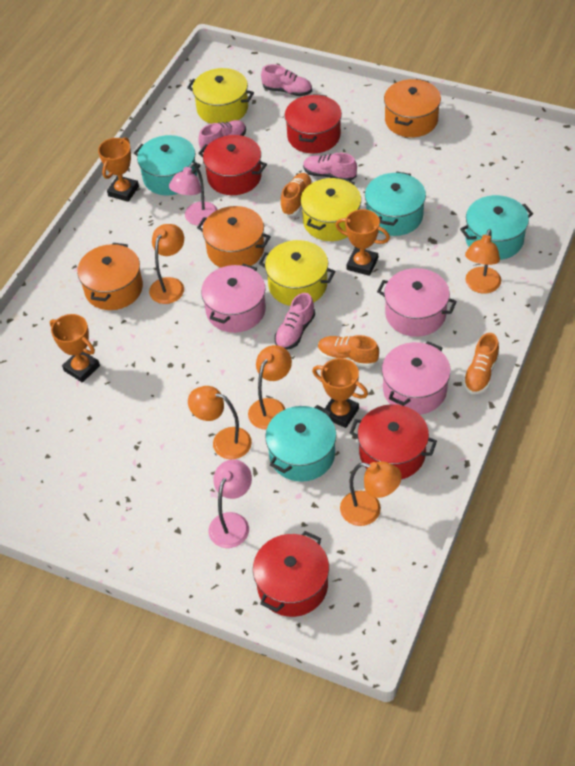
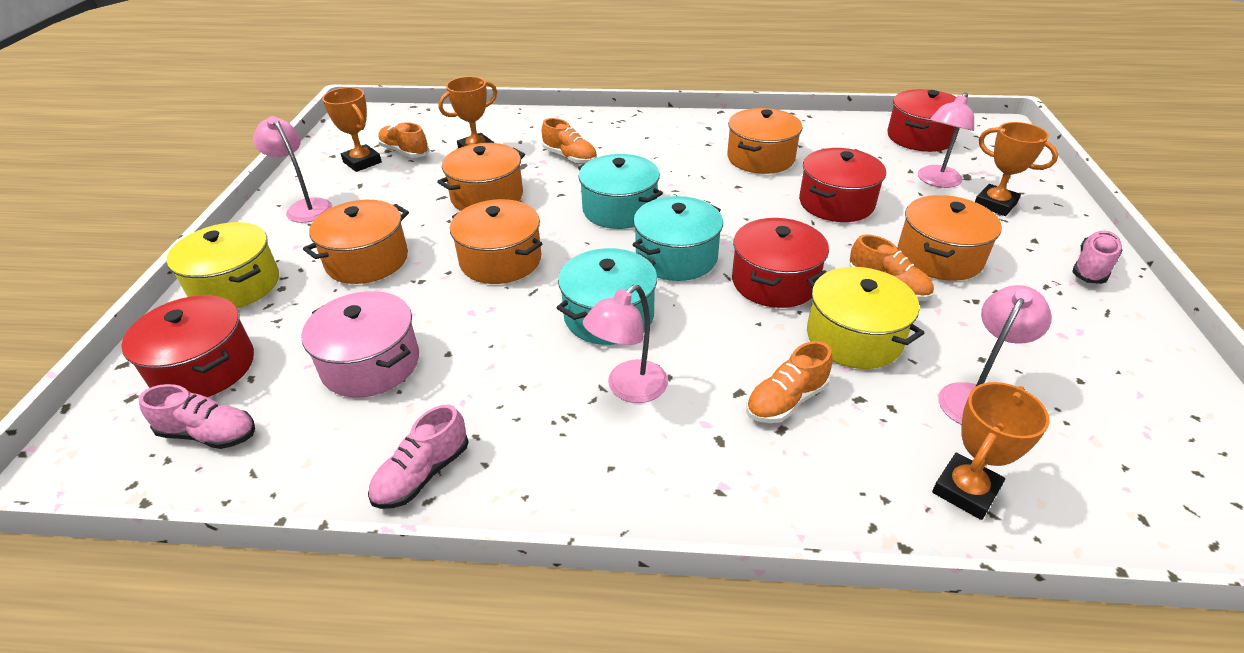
orange lamp: [149,224,184,304] [188,386,252,459] [248,345,292,430] [340,461,402,526] [465,229,501,294] = 5 -> none = 0
orange pot: [77,243,143,310] [197,206,271,268] [384,79,441,137] = 3 -> [303,200,409,284] [437,143,525,211] [450,199,543,284] [727,108,803,174] [898,195,1002,281] = 5
orange shoe: [280,173,313,216] [318,335,379,368] [463,333,499,394] = 3 -> [378,122,429,158] [542,118,597,164] [746,341,833,423] [849,234,934,301] = 4
pink lamp: [169,163,218,226] [208,460,252,548] = 2 -> [253,116,332,223] [583,284,668,403] [918,92,974,188] [938,285,1052,425] = 4
pink pot: [201,264,266,333] [377,268,457,337] [382,341,451,414] = 3 -> [301,291,419,398] = 1
pink shoe: [199,120,246,152] [261,64,312,96] [275,293,315,350] [303,153,357,181] = 4 -> [139,384,255,449] [368,405,468,509] [1072,231,1122,284] = 3
turquoise pot: [134,135,201,195] [265,405,336,482] [365,172,426,236] [460,195,533,260] = 4 -> [557,248,657,345] [578,154,663,229] [632,196,723,281] = 3
yellow pot: [187,68,254,124] [259,240,335,306] [300,178,361,241] = 3 -> [166,222,279,308] [807,267,924,369] = 2

